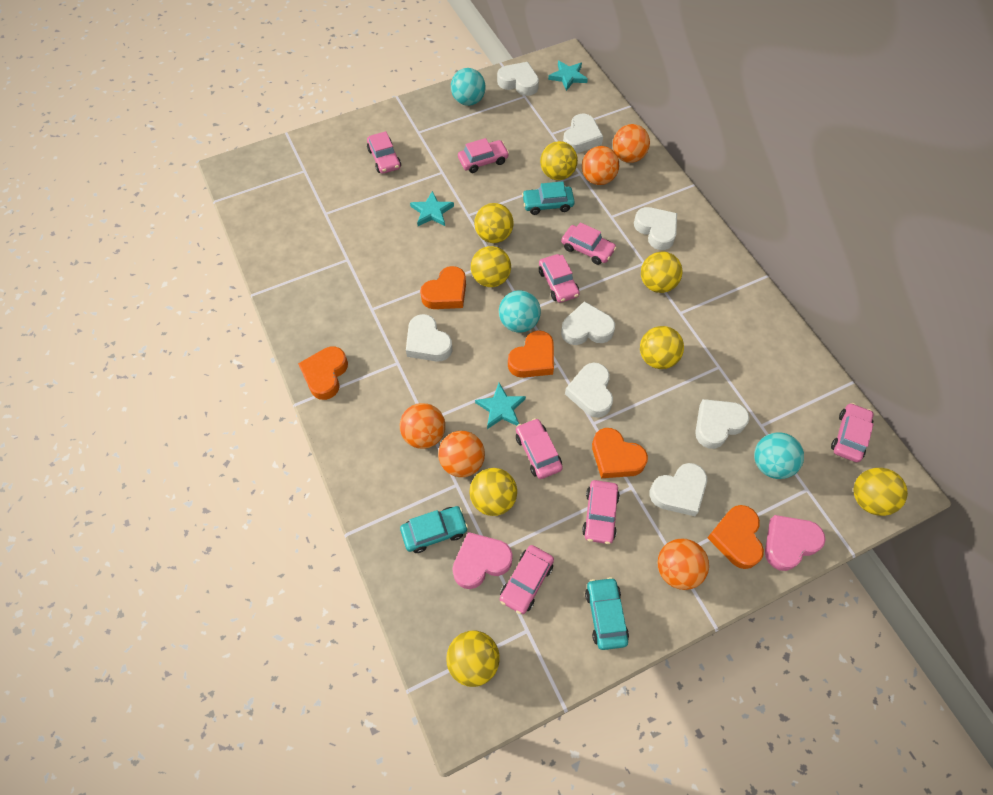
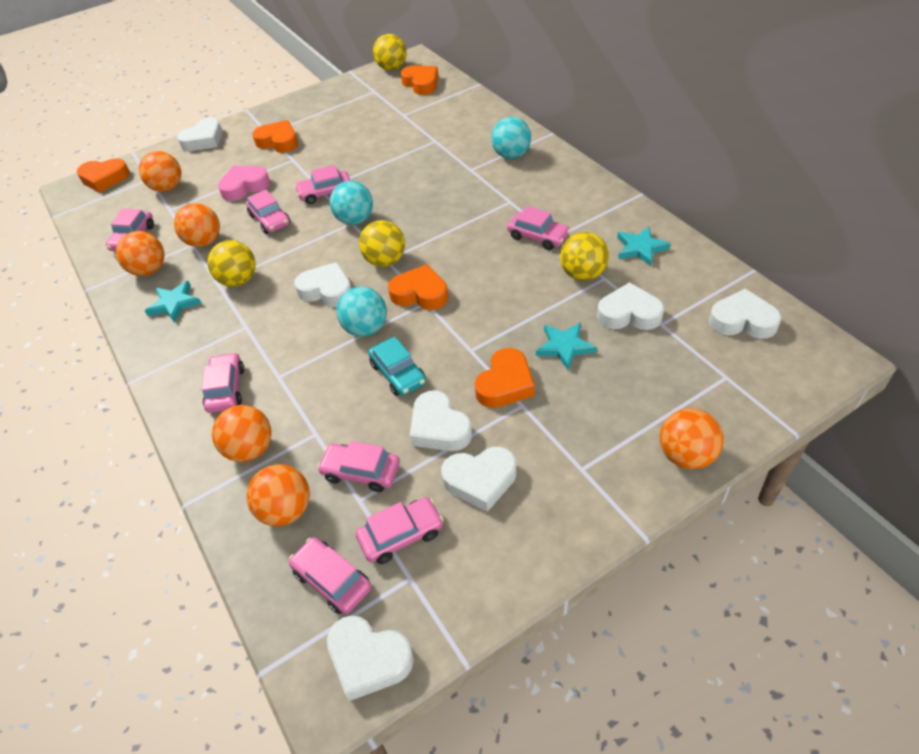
orange ball: [400,403,445,449] [438,431,485,477] [582,146,619,185] [613,124,650,163] [658,539,709,590] = 5 -> [116,231,164,276] [139,151,181,192] [174,203,220,247] [212,405,272,462] [246,464,310,526] [660,408,724,469] = 6
pink heart: [453,532,513,589] [765,515,826,571] = 2 -> [218,165,270,201] = 1
turquoise car: [400,506,468,553] [522,181,575,215] [585,577,629,650] = 3 -> [368,337,426,396] = 1
white heart: [406,314,452,362] [497,62,539,96] [561,301,615,345] [563,114,603,153] [565,363,613,418] [634,207,677,250] [650,463,707,516] [695,399,749,449] = 8 -> [177,118,223,151] [294,262,352,307] [327,615,414,701] [410,390,472,451] [441,447,517,512] [597,282,664,330] [709,289,782,339] = 7
yellow ball: [446,630,500,687] [469,468,517,516] [471,246,511,287] [474,203,514,243] [540,141,578,180] [640,326,684,369] [641,252,683,293] [854,468,908,516] = 8 -> [207,240,256,287] [359,220,405,267] [373,34,407,71] [560,232,609,281] = 4

